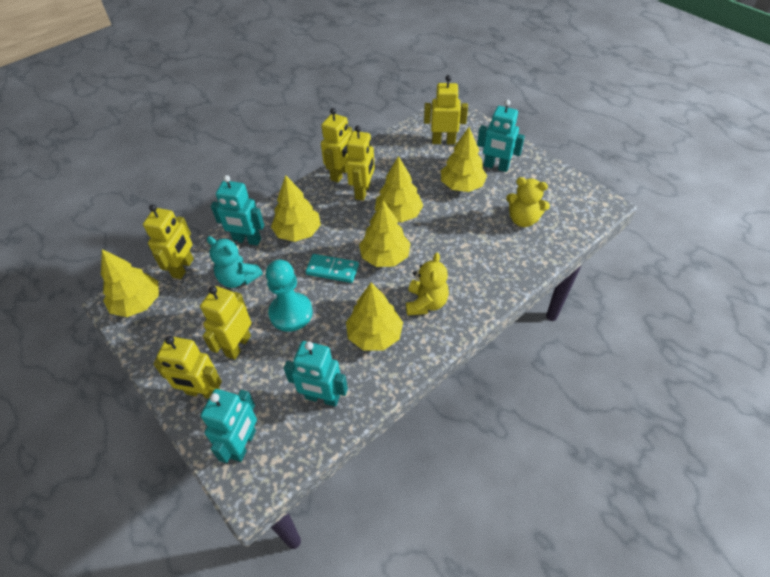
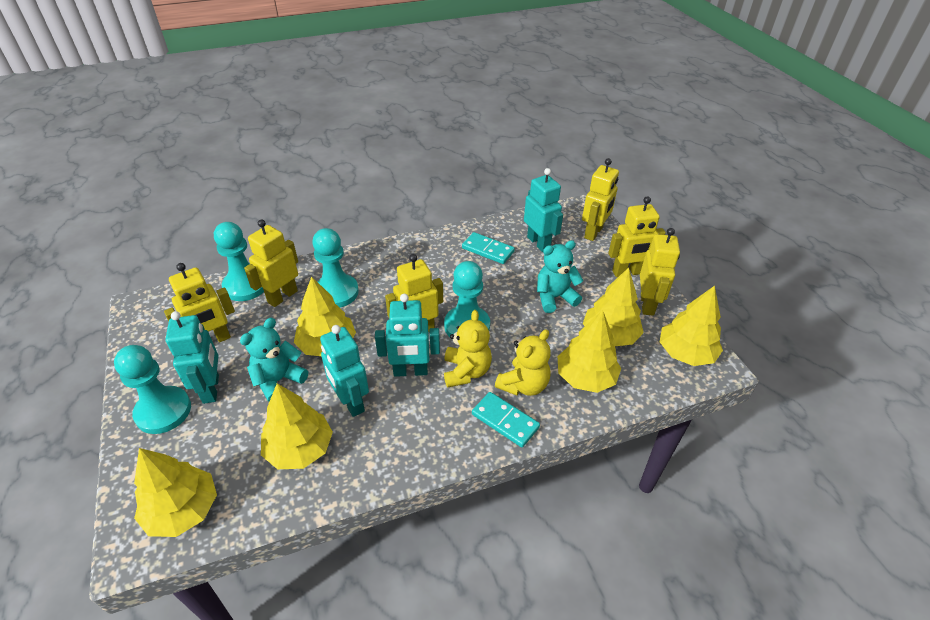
turquoise domino: [306,254,359,283] = 1 -> [462,232,515,264] [472,392,540,447] = 2
turquoise pawn: [266,260,313,332] = 1 -> [114,345,191,434] [214,222,264,301] [312,228,359,308] [444,261,490,337] = 4
turquoise teddy bear: [207,236,263,288] = 1 -> [240,318,308,402] [537,240,583,313] = 2

